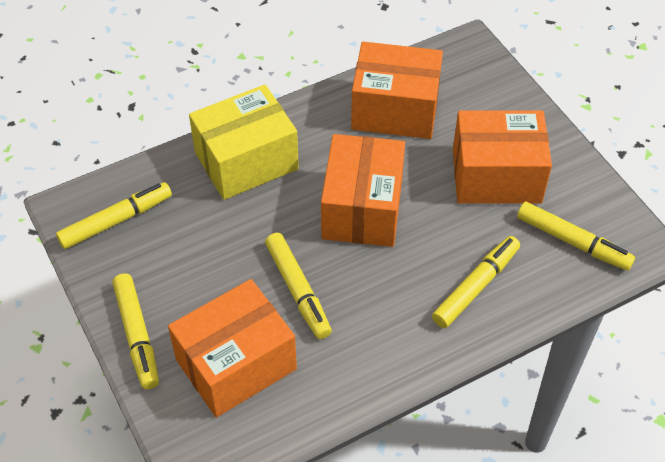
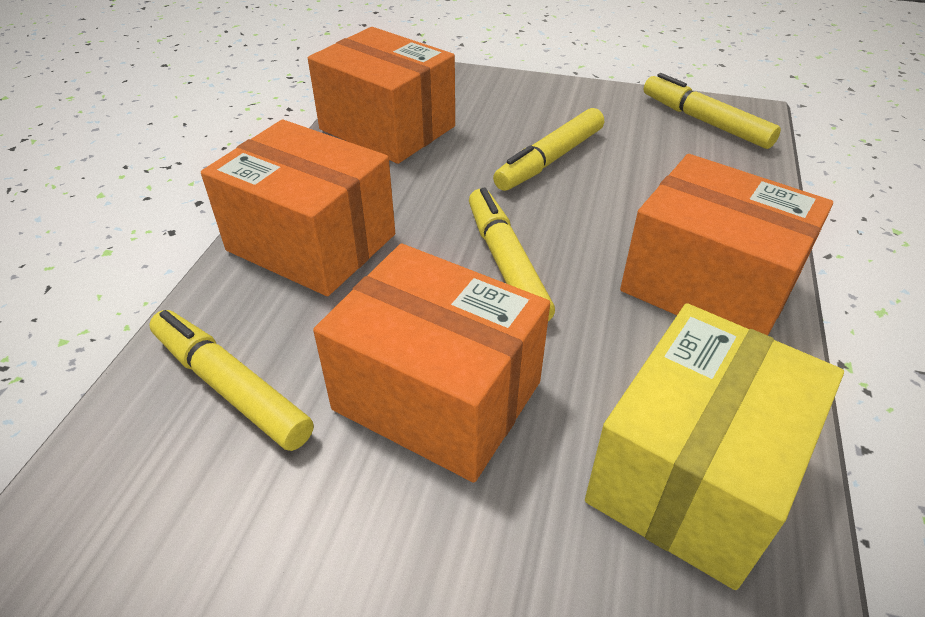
yellow marker: [56,182,172,249] [112,273,159,389] [265,233,332,339] [432,236,520,328] [517,202,635,271] = 5 -> [149,310,314,451] [469,188,555,321] [493,108,604,191] [644,73,781,149] = 4

